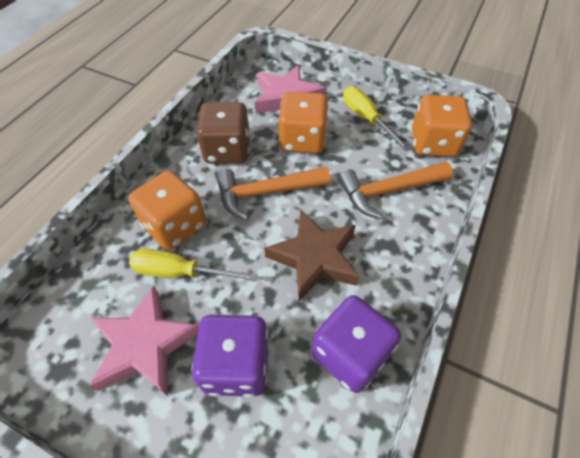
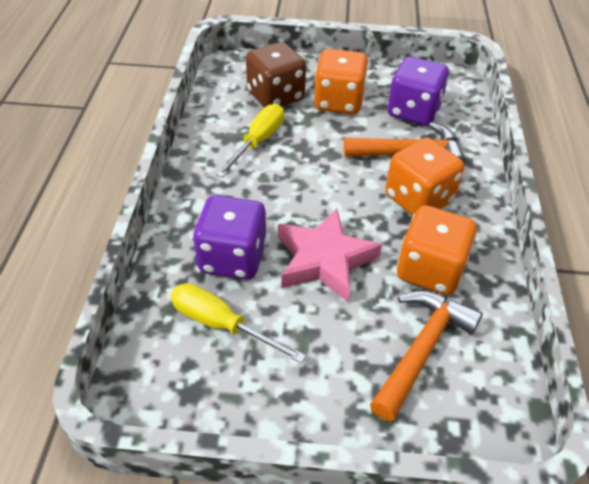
brown star: [264,209,360,301] = 1 -> none = 0
pink star: [89,286,199,396] [255,65,326,113] = 2 -> [278,208,382,302] = 1

